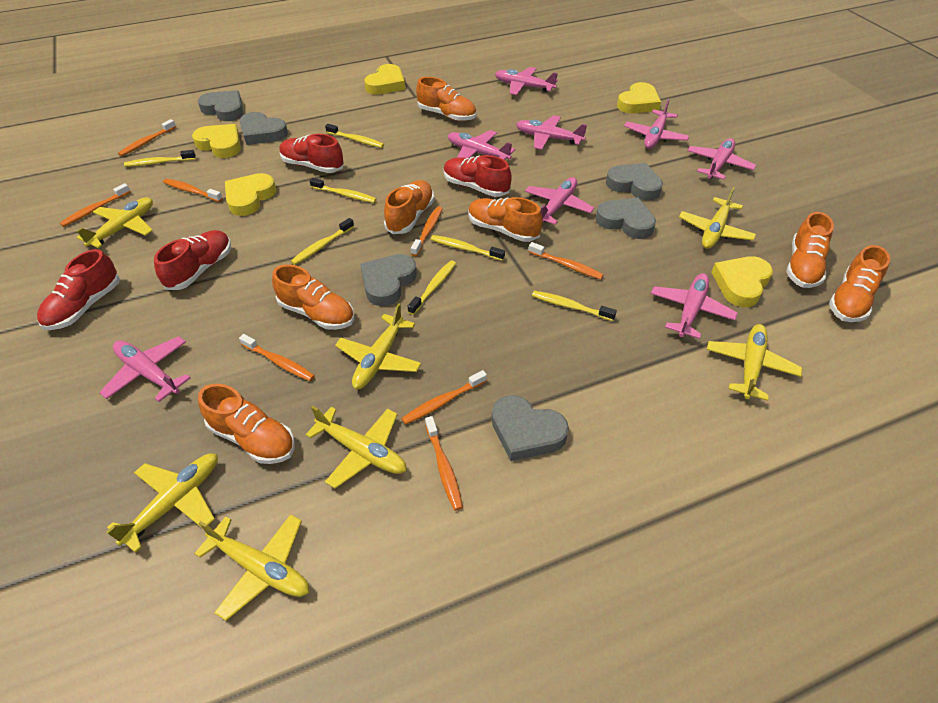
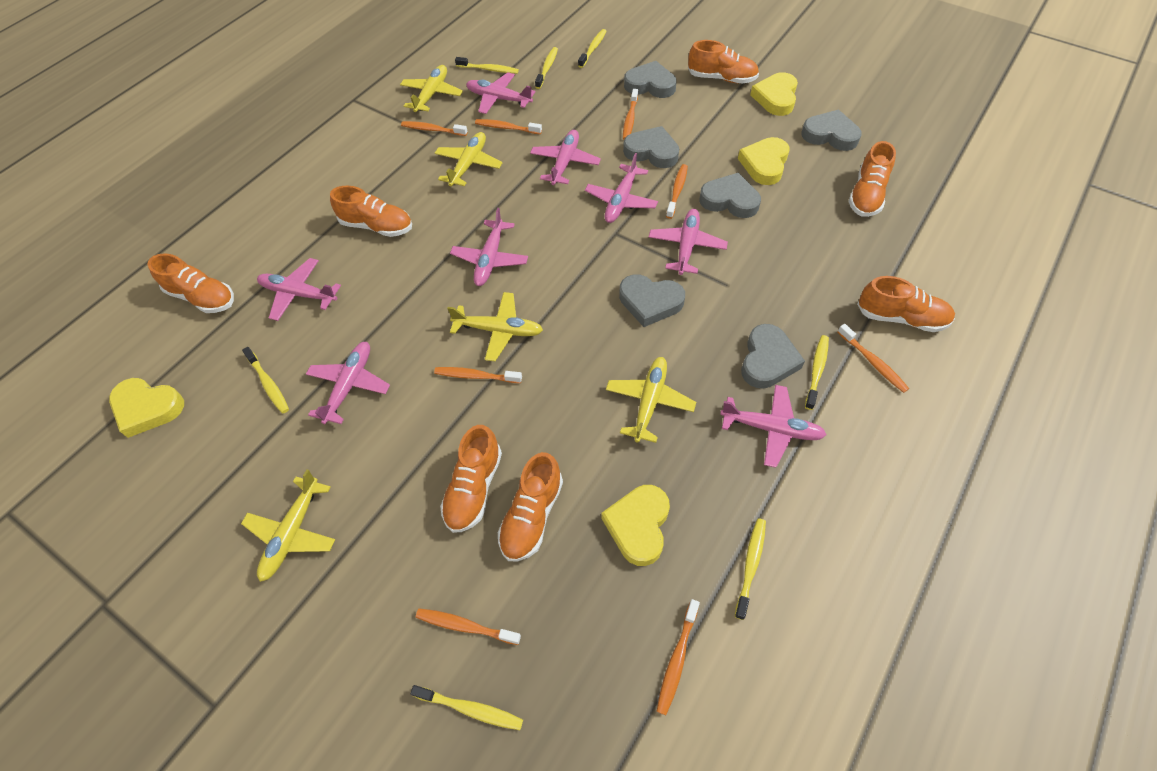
red shoe: [37,249,120,330] [154,230,231,290] [279,134,344,173] [444,155,512,197] = 4 -> none = 0
yellow heart: [192,124,241,158] [225,173,276,216] [364,64,405,95] [617,82,661,113] [711,256,773,307] = 5 -> [109,378,184,438] [601,485,670,566] [738,137,790,185] [750,72,798,116] = 4
yellow plane: [77,197,153,248] [106,453,218,553] [194,514,309,621] [306,406,407,489] [335,303,421,389] [679,187,756,249] [707,324,802,401] = 7 -> [241,469,335,582] [400,65,463,112] [435,132,503,187] [447,292,543,361] [606,357,696,443] = 5

